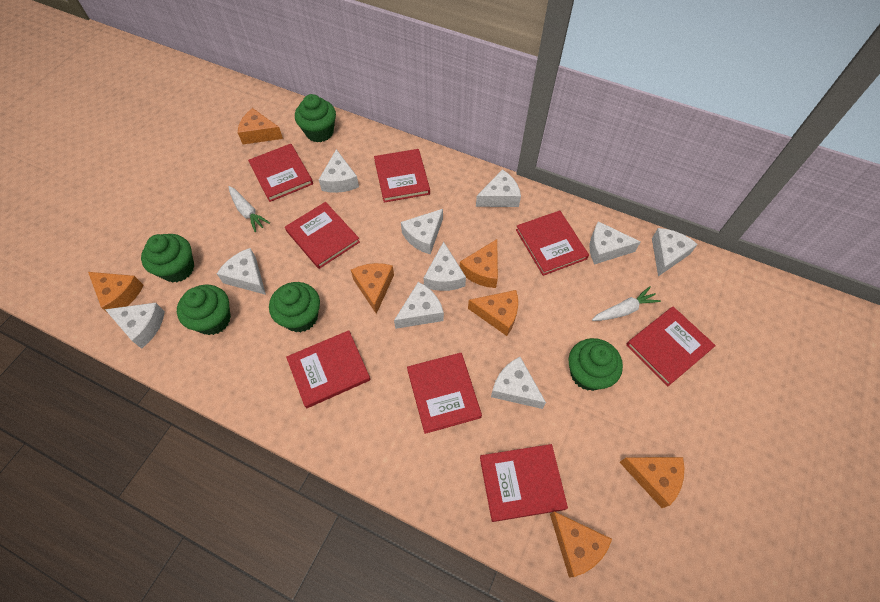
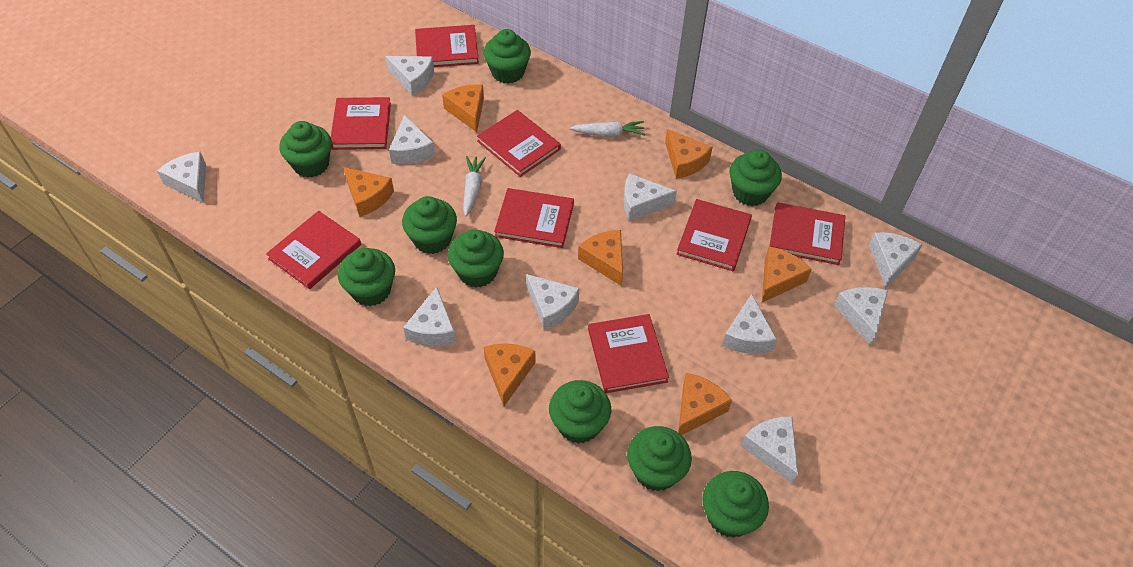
green cupcake: [141,234,194,282] [177,284,231,335] [269,282,320,332] [295,94,336,142] [569,338,623,391] = 5 -> [279,121,332,178] [338,248,395,306] [402,196,457,254] [448,229,504,288] [484,29,531,84] [549,380,611,444] [627,426,692,491] [703,471,769,538] [729,150,782,206] = 9

